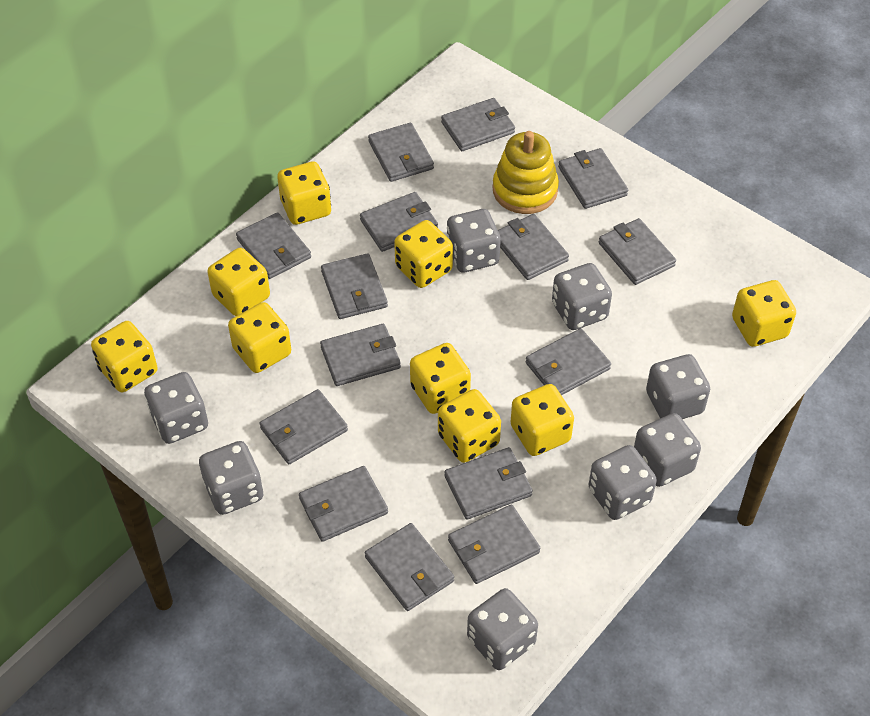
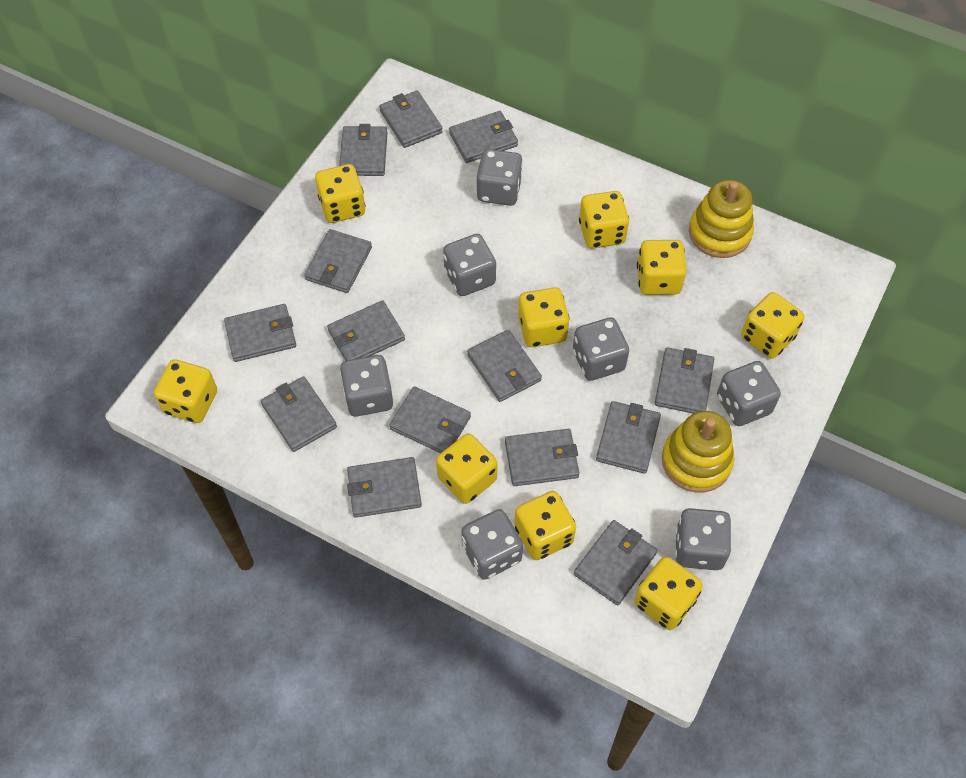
grey dice: [144,372,208,444] [199,441,263,515] [447,209,501,273] [467,588,538,670] [552,263,612,330] [589,445,657,520] [634,413,701,487] [646,354,710,419] = 8 -> [340,355,393,417] [443,234,496,296] [461,509,523,580] [477,149,523,206] [573,318,629,381] [675,508,731,570] [717,361,781,426] = 7
grey wallet: [236,212,311,279] [260,389,348,464] [299,466,388,542] [320,324,401,386] [321,253,388,319] [360,192,438,252] [365,523,454,611] [368,123,434,182] [441,98,515,151] [444,447,533,520] [448,505,540,584] [498,214,569,280] [525,328,611,395] [558,148,628,209] [599,218,676,285] = 15 -> [224,304,296,362] [261,376,337,452] [304,229,372,293] [327,300,405,361] [339,124,387,176] [347,457,422,518] [379,90,443,148] [389,386,471,453] [449,111,518,163] [467,330,542,402] [505,429,579,486] [574,520,658,605] [596,401,661,474] [655,347,714,413] = 14
yellow stacking toy: [493,131,559,214] = 1 -> [662,411,734,493] [689,180,754,258] = 2

